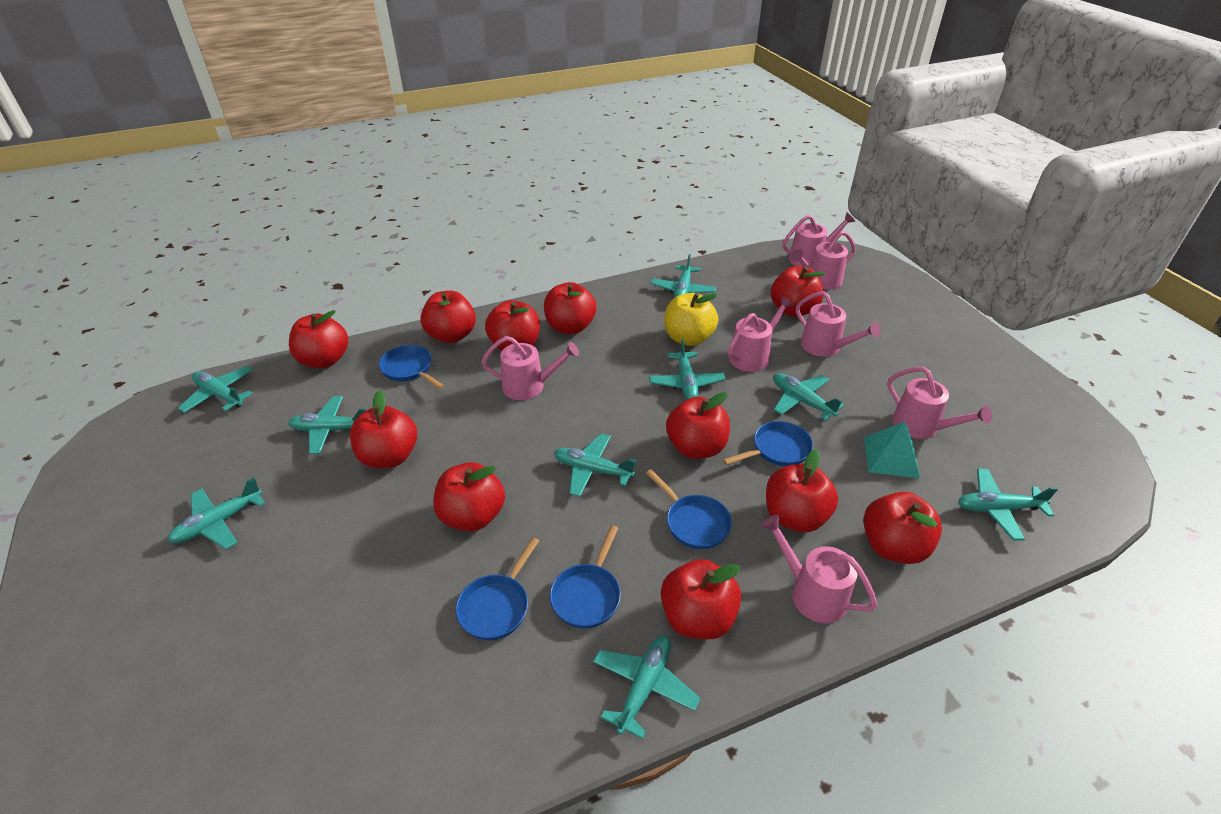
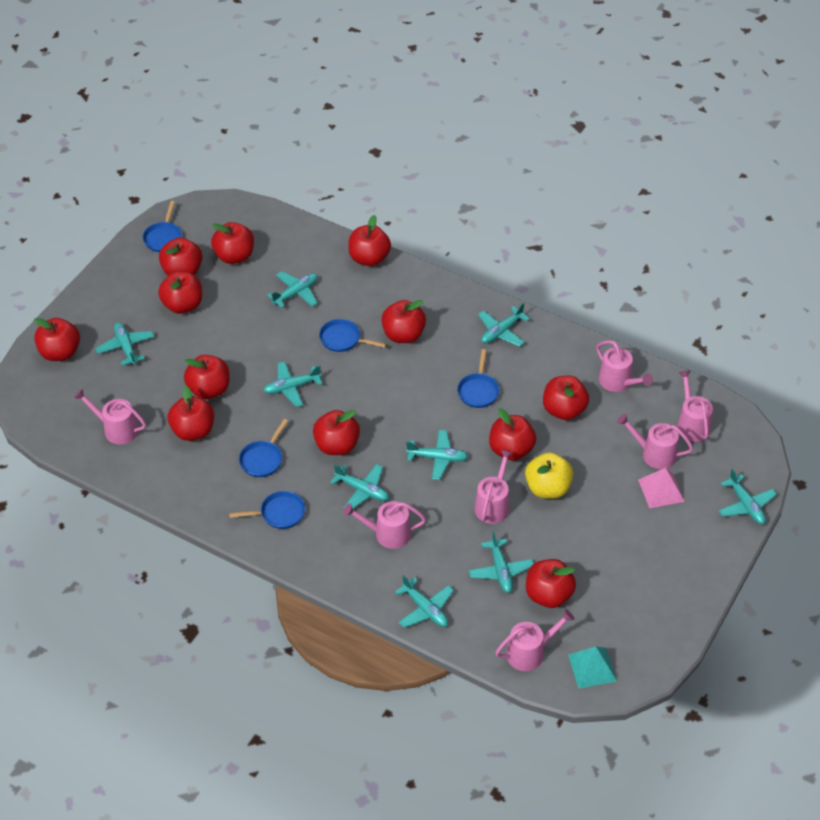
pink pyramid: none = 0 -> [638,468,685,508] = 1
red apple: [289,310,348,368] [350,390,417,468] [420,291,476,343] [433,462,505,531] [485,300,540,351] [544,282,596,334] [661,559,741,639] [666,392,730,459] [766,449,838,533] [771,266,825,317] [863,492,942,564] = 11 -> [34,318,80,361] [158,271,202,314] [159,238,202,276] [168,386,214,441] [184,355,230,399] [211,222,254,264] [313,410,360,455] [348,215,391,266] [381,300,426,343] [489,408,536,461] [526,559,576,608] [543,375,589,420] = 12

